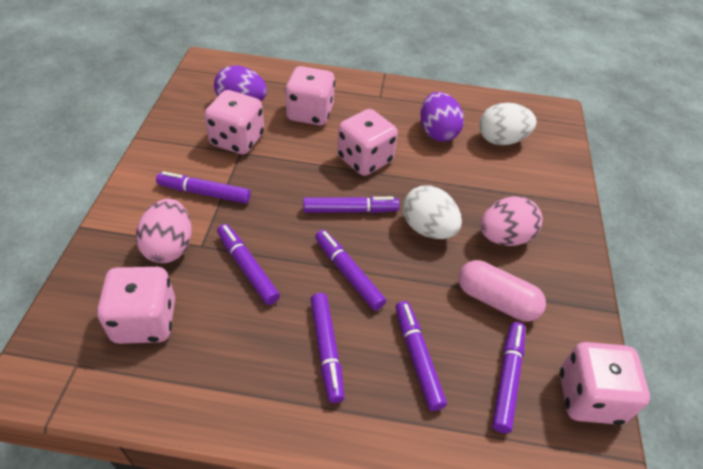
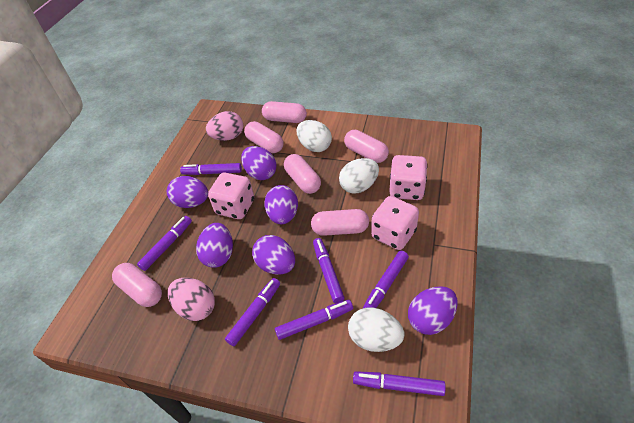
pink capsule: [458,260,546,322] = 1 -> [112,263,162,307] [244,121,283,153] [262,101,307,123] [284,154,321,194] [311,209,369,236] [344,130,389,163] = 6
pink dice: [97,267,175,344] [204,90,264,155] [285,66,335,125] [337,109,398,176] [560,342,650,425] = 5 -> [208,173,254,219] [371,196,419,250] [389,155,428,200] = 3
purple egg: [214,65,267,101] [420,92,464,141] = 2 -> [167,176,208,208] [196,223,233,268] [241,146,277,180] [252,235,295,275] [264,185,298,224] [408,286,458,335] = 6
white egg: [403,185,462,239] [479,103,537,145] = 2 -> [296,120,332,152] [339,158,379,193] [348,308,404,352] = 3

